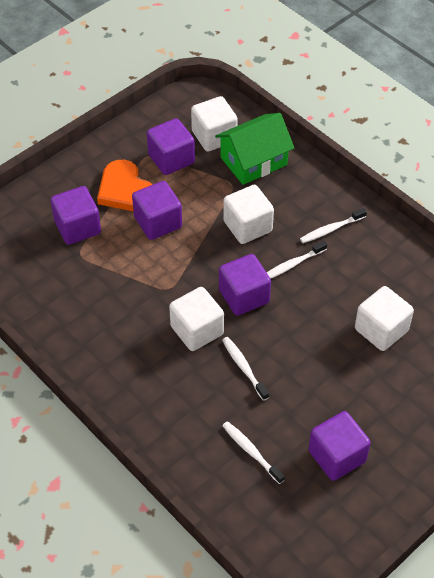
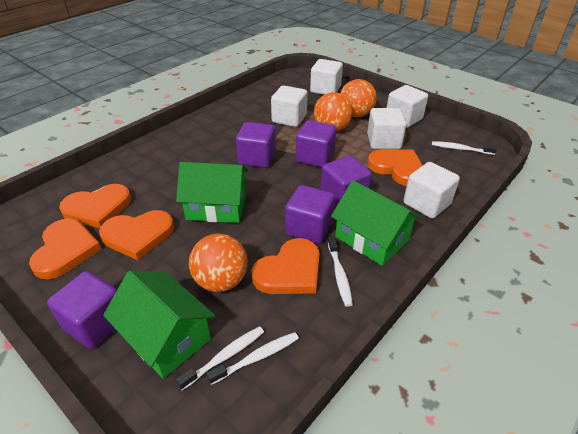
green house: [215,113,294,185] = 1 -> [103,271,215,379] [176,162,248,223] [331,180,421,266] = 3
orange ball: none = 0 -> [189,234,247,292] [314,92,353,132] [340,79,377,117] = 3
orange heart: [97,160,153,211] = 1 -> [29,219,101,279] [59,184,131,228] [99,210,174,260] [251,238,320,294] [368,149,423,186] = 5
white cube: [169,287,224,351] [191,96,238,152] [223,185,274,244] [355,286,414,351] = 4 -> [271,85,308,127] [310,59,343,95] [367,108,406,149] [387,85,428,128] [404,162,460,219] = 5

